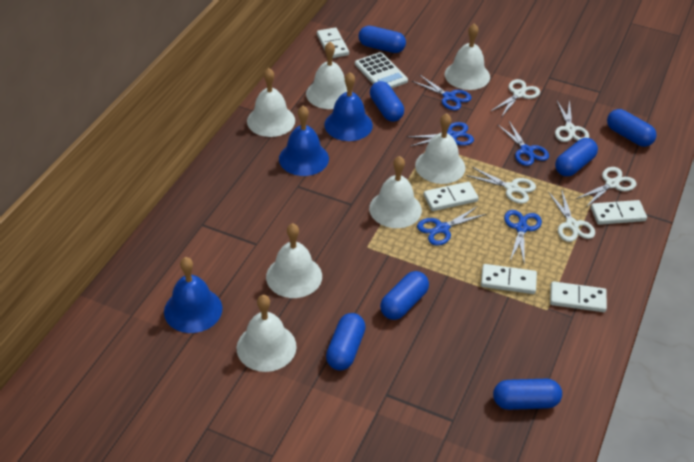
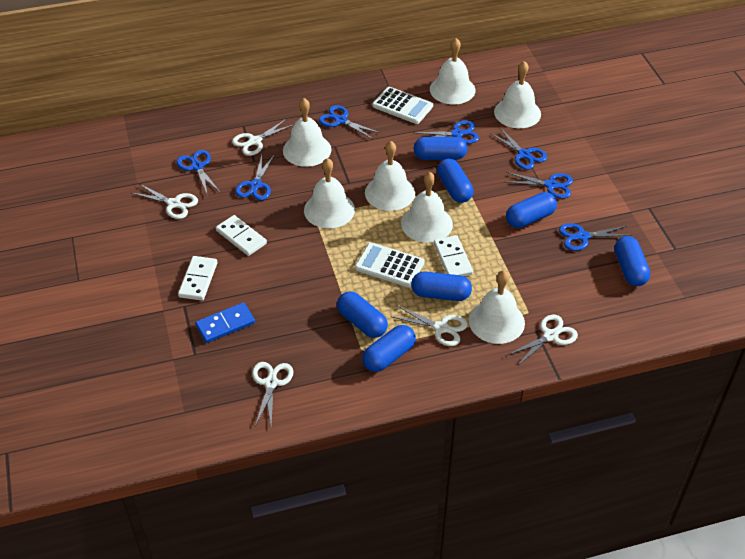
blue bell: [164,257,222,333] [279,106,329,176] [324,72,373,141] = 3 -> none = 0
blue domino: none = 0 -> [195,302,255,343] = 1
blue scissors: [408,122,474,146] [412,75,472,110] [417,206,486,246] [498,121,549,166] [504,210,542,262] = 5 -> [177,150,220,196] [235,154,275,200] [319,105,380,139] [413,121,479,144] [490,127,547,170] [506,172,573,199] [559,223,632,251] = 7
white calculator: [355,52,408,88] = 1 -> [355,242,424,288] [372,87,433,124] = 2
white domino: [317,27,349,58] [423,182,479,211] [481,264,537,294] [550,281,607,312] [591,200,647,225] = 5 -> [178,256,217,301] [216,215,267,256] [434,235,473,276] = 3

